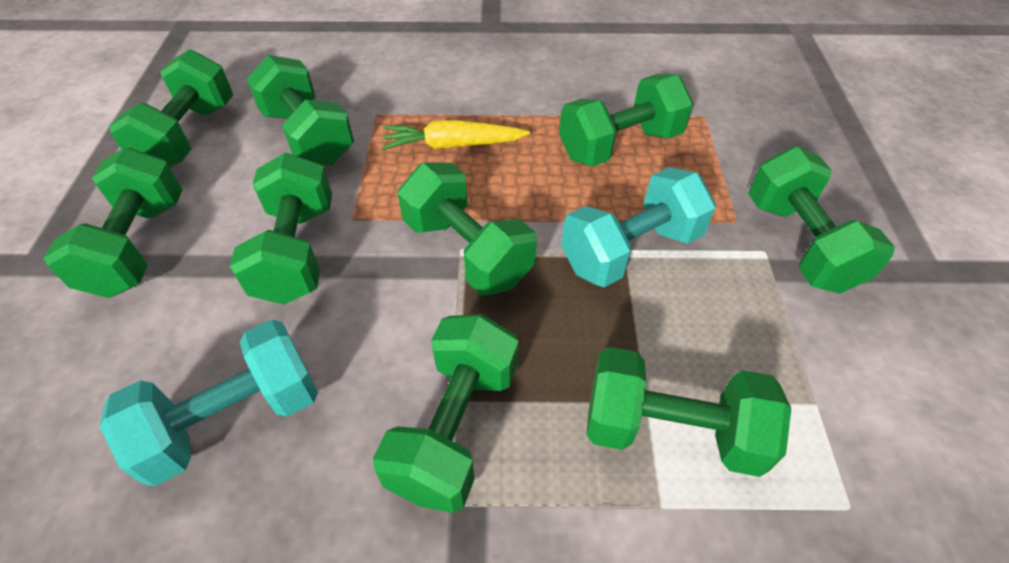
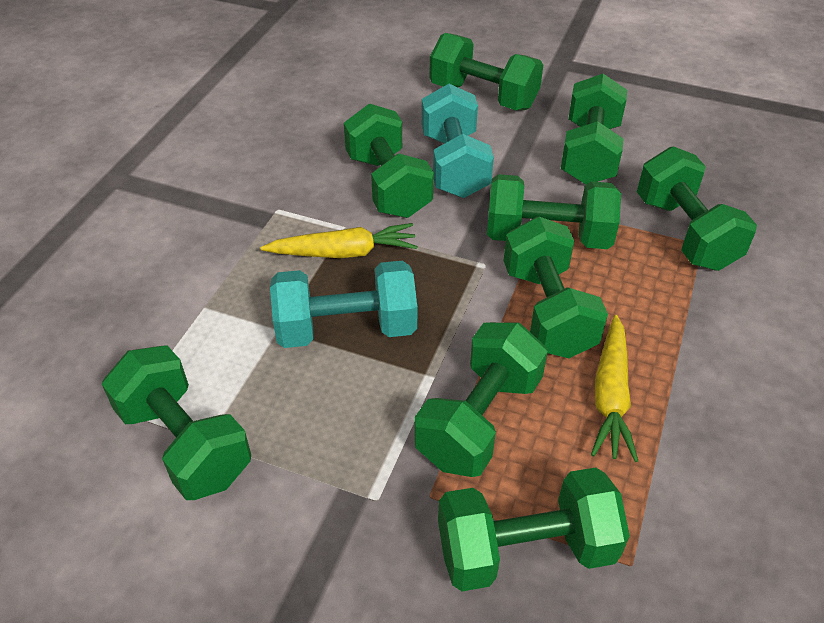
yellow carrot: [382,120,530,150] = 1 -> [260,223,418,258] [591,315,638,462] = 2

